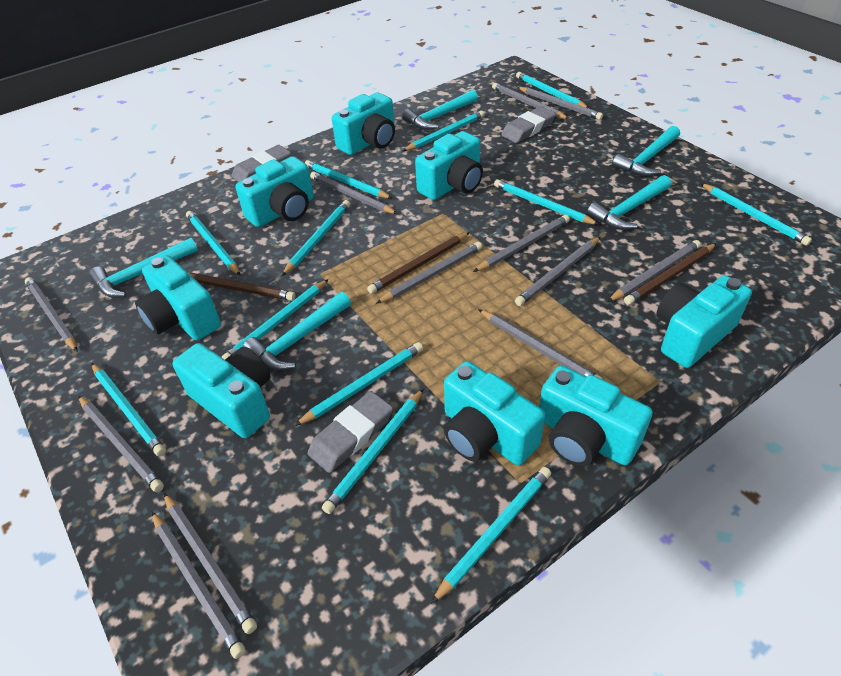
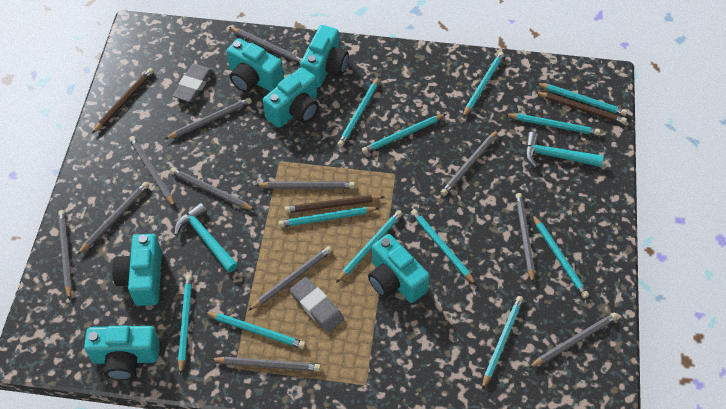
grey eraser: [231,145,291,182] [308,391,393,473] [501,106,556,143] = 3 -> [173,64,213,102] [290,277,344,332] = 2
turquoise camera: [135,255,221,340] [172,343,270,438] [235,156,314,227] [332,92,395,155] [415,131,483,200] [444,361,545,466] [539,365,653,466] [656,275,752,368] = 8 -> [84,326,160,380] [112,234,162,306] [227,38,284,92] [263,67,319,128] [300,25,349,88] [368,234,430,303] = 6
turquoise hammer: [89,238,198,298] [243,292,351,371] [402,90,478,130] [587,175,671,230] [612,126,680,176] = 5 -> [174,203,238,273] [525,132,604,168] = 2

